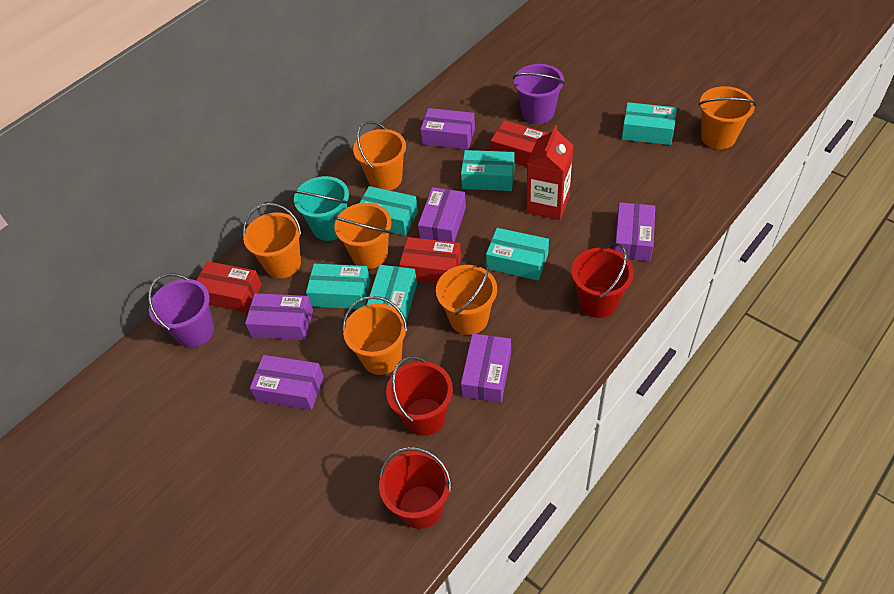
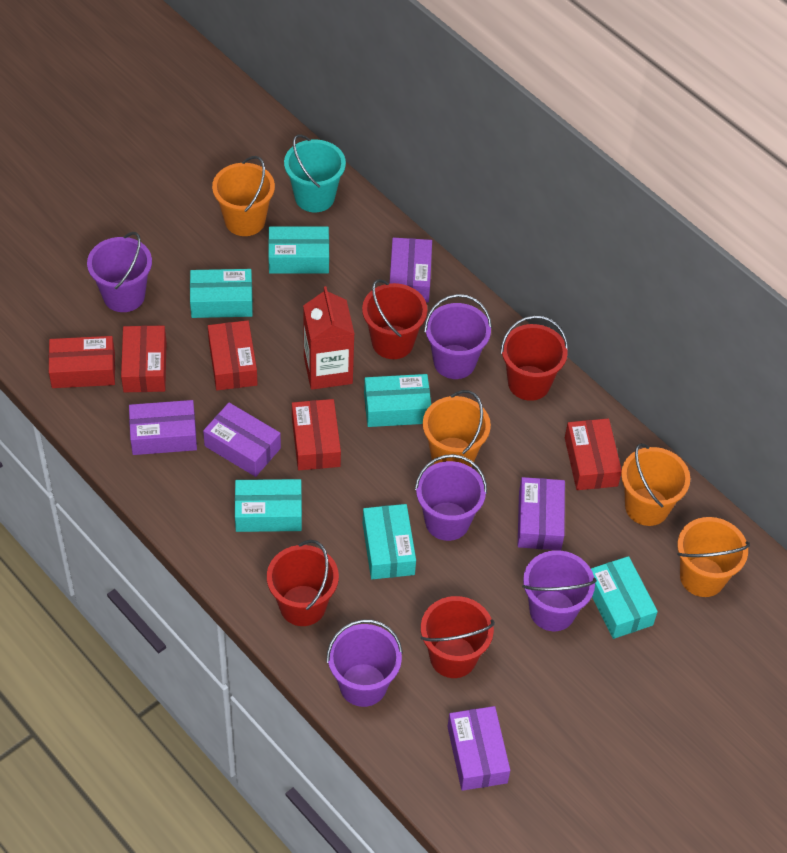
orange bucket: [243,203,302,279] [334,203,392,269] [343,296,408,375] [353,121,406,191] [436,263,497,335] [699,86,756,149] = 6 -> [212,156,275,236] [423,390,491,467] [621,443,690,526] [677,517,750,597] = 4
purple box: [245,293,313,340] [250,355,324,410] [418,187,466,242] [420,108,475,150] [461,333,511,403] [614,202,655,261] = 6 -> [129,400,197,455] [203,402,281,477] [390,238,432,303] [447,706,510,791] [518,477,565,550] = 5
purple bucket: [148,273,214,348] [513,64,565,124] = 2 -> [87,232,152,312] [326,619,403,707] [415,454,487,541] [424,294,492,379] [522,550,597,631] = 5
red box: [196,261,262,313] [399,237,461,283] [491,120,548,167] = 3 -> [49,336,115,388] [121,325,166,392] [208,320,258,390] [292,399,341,470] [565,418,622,490] = 5
red bucket: [379,447,452,529] [386,356,453,436] [571,243,634,318] = 3 -> [267,540,339,626] [362,279,427,359] [421,596,495,678] [500,315,568,401] = 4

